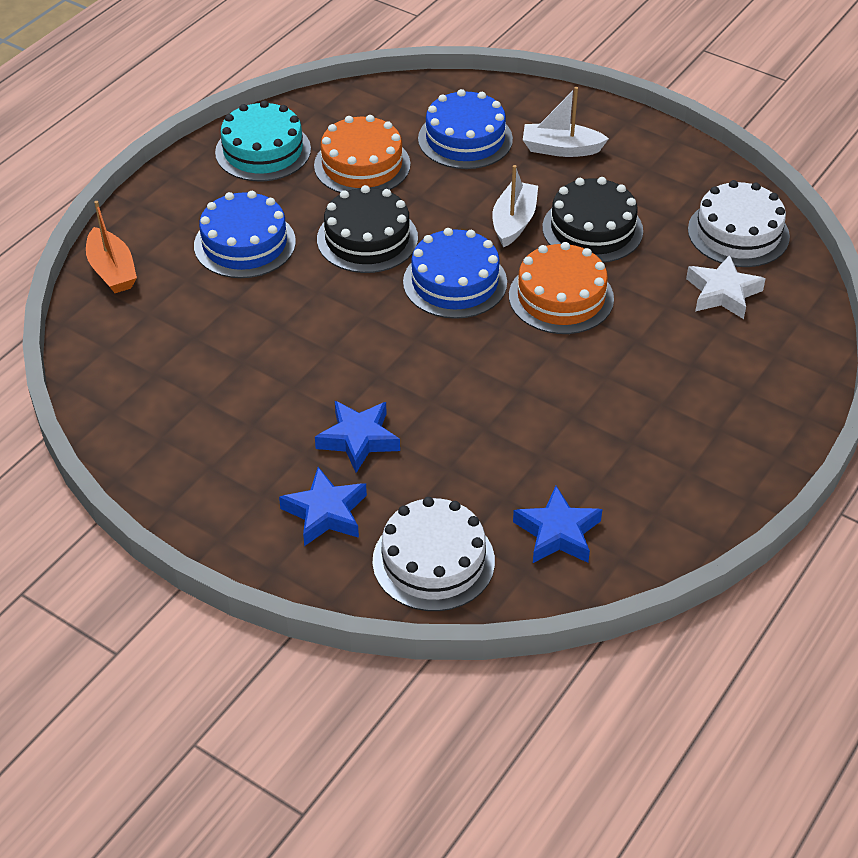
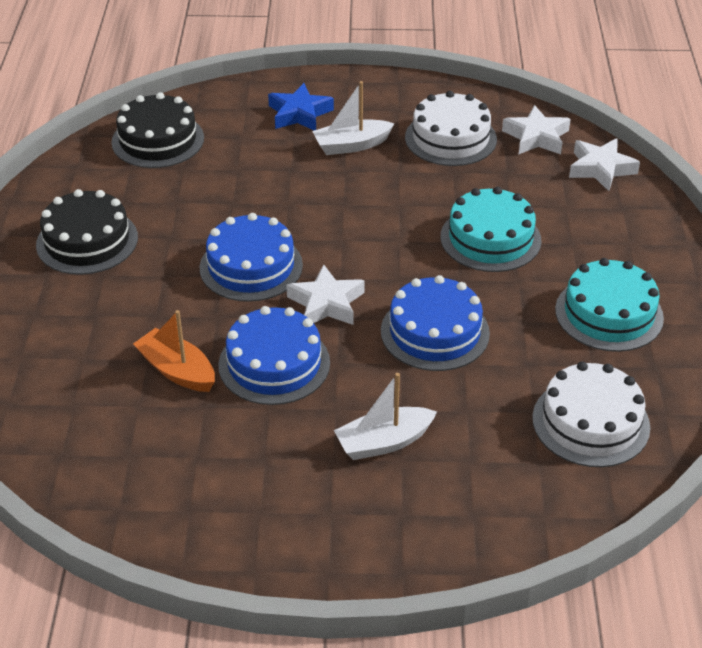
blue star: [279,467,367,546] [315,401,400,473] [513,486,603,563] = 3 -> [268,83,334,130] = 1
orange cake: [314,115,411,193] [509,242,614,334] = 2 -> none = 0
turquoise cake: [215,100,311,181] = 1 -> [441,187,541,272] [555,258,664,352] = 2
white star: [686,255,765,319] = 1 -> [286,264,365,325] [502,105,571,154] [569,138,640,191] = 3

